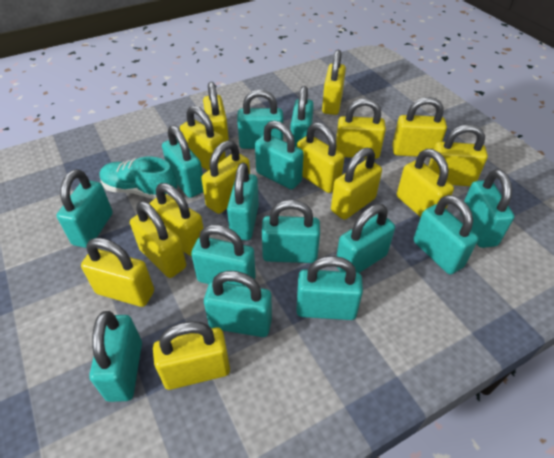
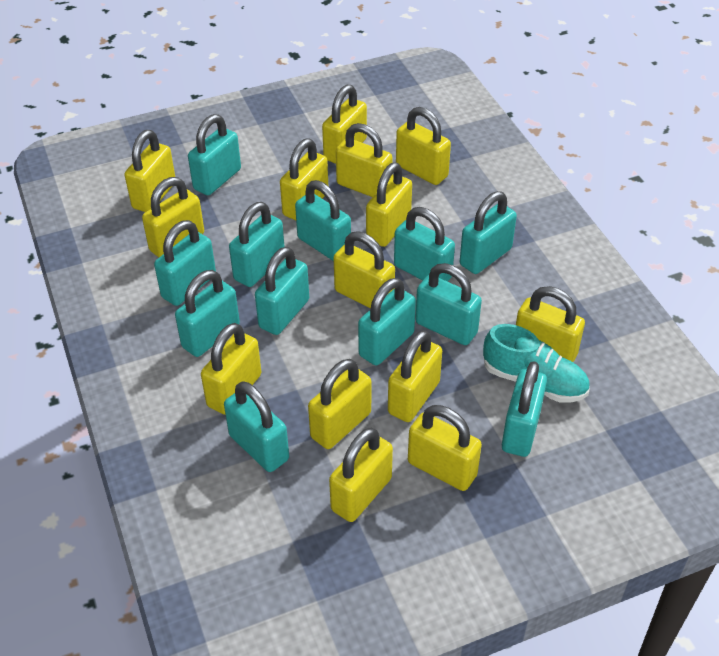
turquoise padlock: [57,169,113,248] [89,311,142,402] [162,125,204,198] [191,225,256,286] [204,271,272,337] [227,163,259,240] [237,89,283,149] [255,121,304,189] [262,200,320,263] [290,86,314,147] [296,256,363,320] [337,204,395,273] [413,195,478,274] [460,169,515,248] = 14 -> [154,220,216,306] [175,270,240,357] [188,114,241,195] [224,381,289,472] [229,202,284,287] [255,247,309,335] [295,180,351,261] [358,278,416,366] [394,207,455,282] [415,263,482,345] [460,191,517,274] [502,361,547,457] = 12

